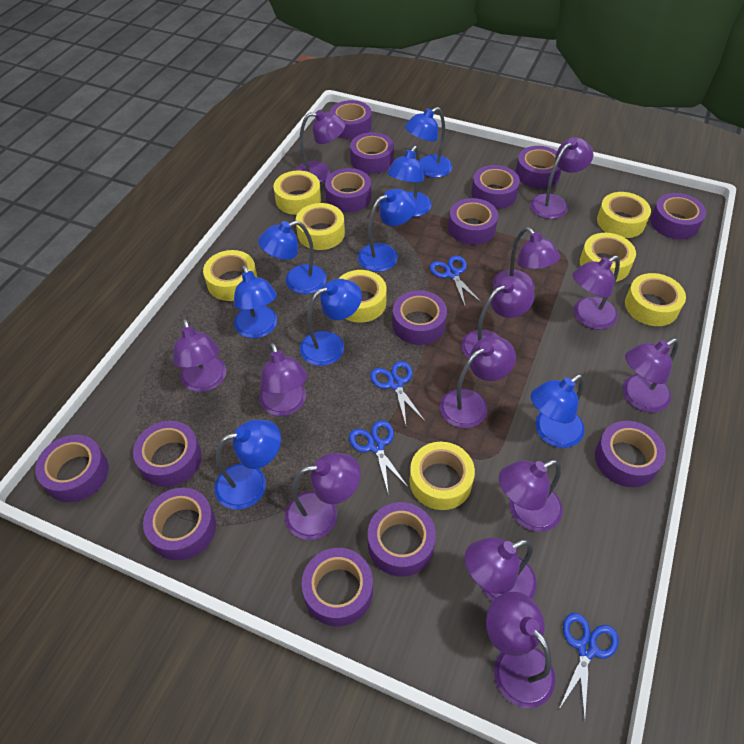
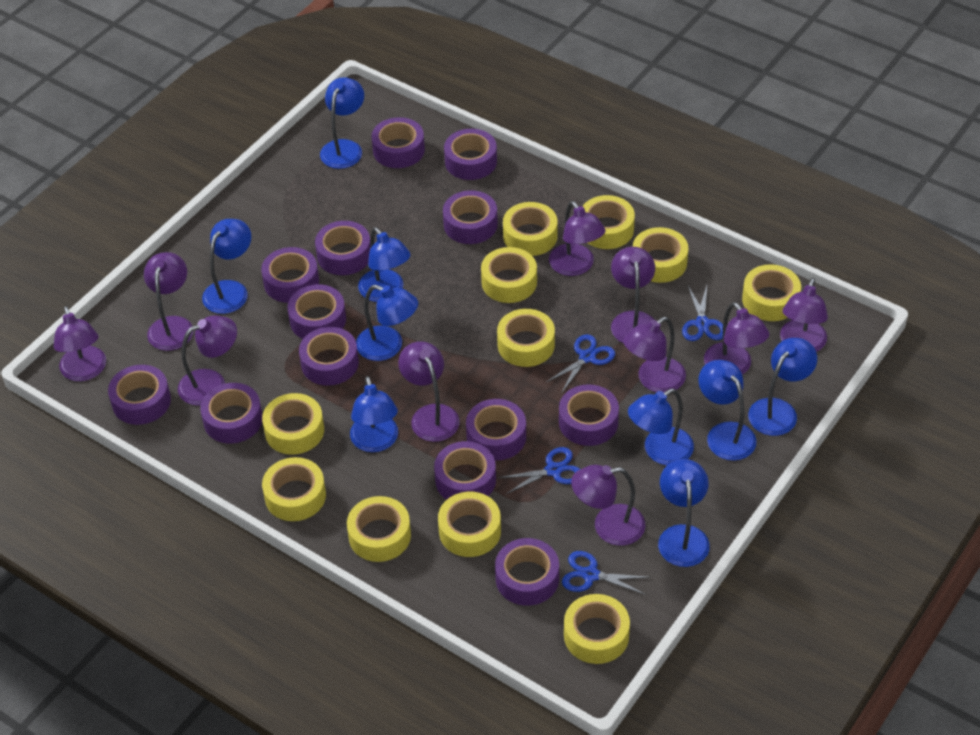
blue lamp: [214,420,281,510] [234,265,277,338] [258,221,326,294] [300,279,362,366] [358,189,417,272] [387,146,432,217] [405,107,452,178] [531,374,585,448] = 8 -> [202,219,251,314] [320,77,364,169] [350,376,398,452] [356,285,418,361] [358,227,411,302] [628,389,694,465] [658,459,710,567] [698,360,756,461] [748,338,817,436] = 9
purple lamp: [173,318,226,392] [259,342,307,416] [285,453,361,540] [295,110,346,183] [440,336,516,428] [461,276,535,359] [465,538,537,602] [486,592,556,708] [493,227,560,290] [499,460,563,532] [530,137,593,219] [572,256,620,330] [623,338,678,412] = 13 -> [54,306,106,381] [144,252,193,351] [178,315,237,406] [398,341,460,442] [549,201,606,276] [571,465,646,546] [611,247,655,343] [623,317,686,392] [704,302,769,375] [780,278,828,352] = 10
purple tape: [35,435,109,502] [133,421,202,487] [143,488,216,560] [302,548,373,626] [325,168,371,212] [330,100,372,139] [350,132,394,174] [368,502,436,577] [392,290,447,345] [448,198,498,245] [471,165,520,209] [515,146,562,188] [595,421,666,487] [650,193,706,239] = 14 -> [108,365,171,425] [200,383,262,444] [261,247,319,303] [287,284,346,339] [299,327,359,386] [315,221,370,275] [371,117,425,168] [434,441,496,500] [443,190,498,244] [444,129,497,180] [466,399,526,461] [495,538,559,606] [559,384,619,446] = 13
yellow tape: [203,250,257,301] [274,170,321,215] [296,203,345,250] [338,270,387,323] [409,442,475,510] [580,233,636,282] [597,192,651,238] [625,273,686,326] = 8 -> [262,393,324,455] [262,457,326,521] [347,496,411,562] [438,492,501,557] [481,247,537,303] [497,309,555,367] [503,202,558,256] [564,594,630,664] [582,195,635,249] [633,227,689,283] [742,264,801,321] = 11

